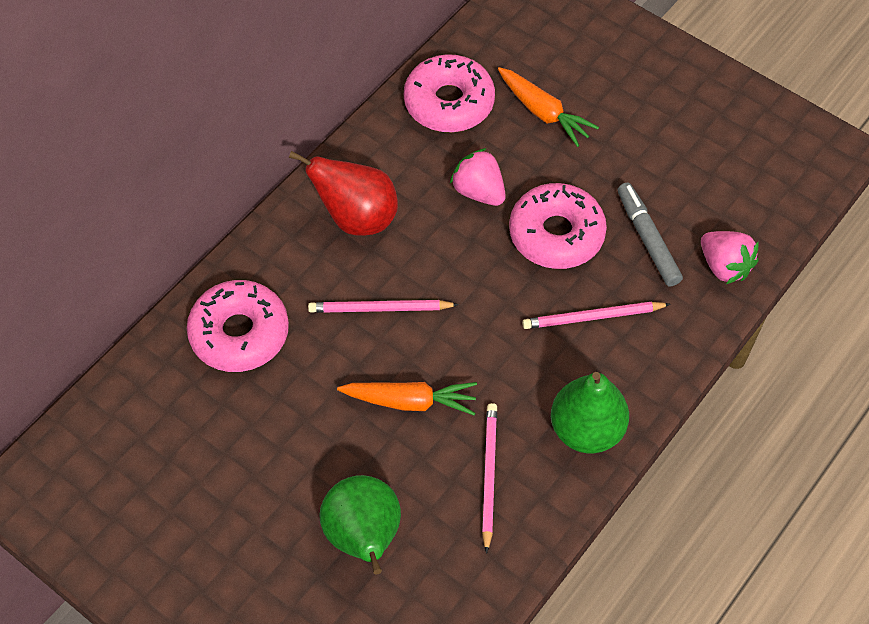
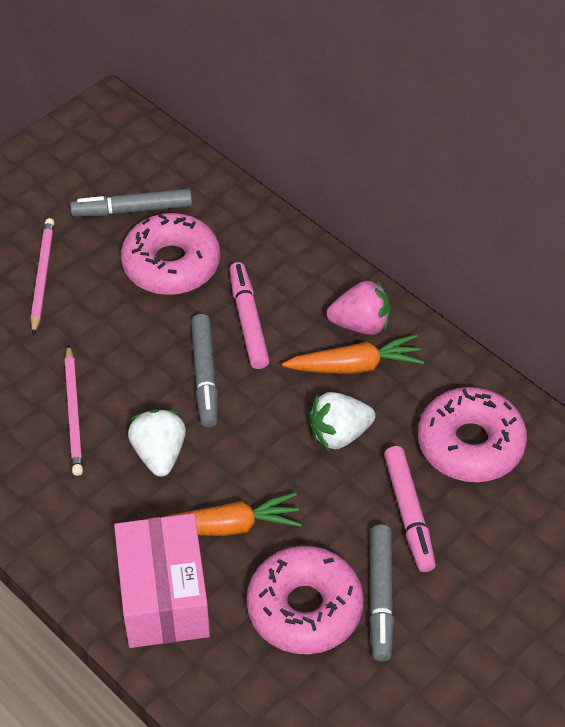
green pear: [319,475,401,574] [551,372,629,453] = 2 -> none = 0
grey marker: [618,183,683,286] = 1 -> [70,188,192,217] [191,314,218,428] [369,525,394,661] = 3
pink box: none = 0 -> [114,513,210,648] = 1
pink marker: none = 0 -> [229,262,270,369] [384,446,436,572] = 2
pink pencil: [308,300,459,313] [482,403,497,554] [522,302,670,329] = 3 -> [31,218,54,335] [65,344,83,476] = 2
pink strawberry: [450,148,506,206] [701,231,759,284] = 2 -> [327,279,390,335] = 1
red pear: [289,151,398,236] = 1 -> none = 0
white strawberry: none = 0 -> [128,409,186,477] [309,392,375,451] = 2

